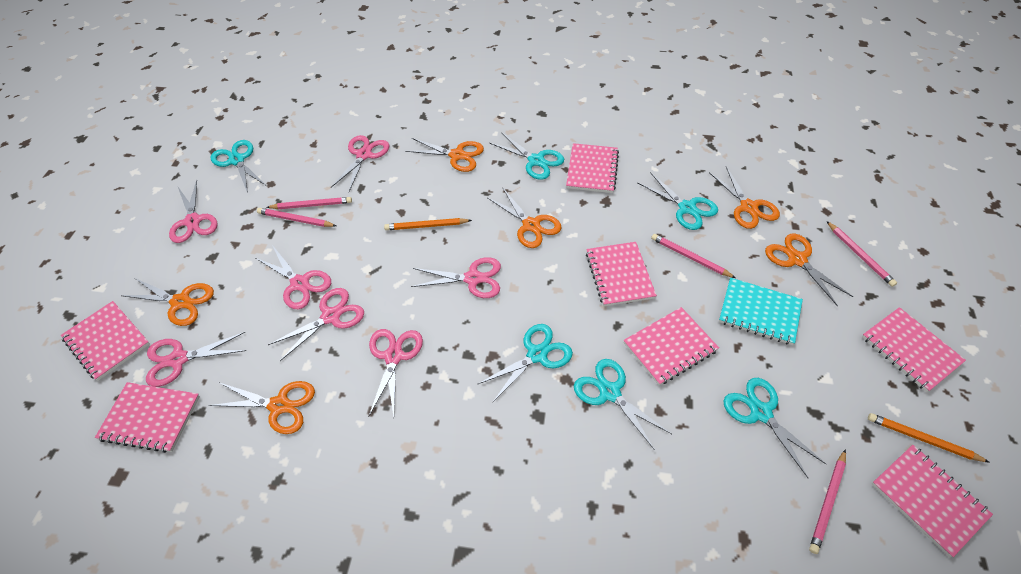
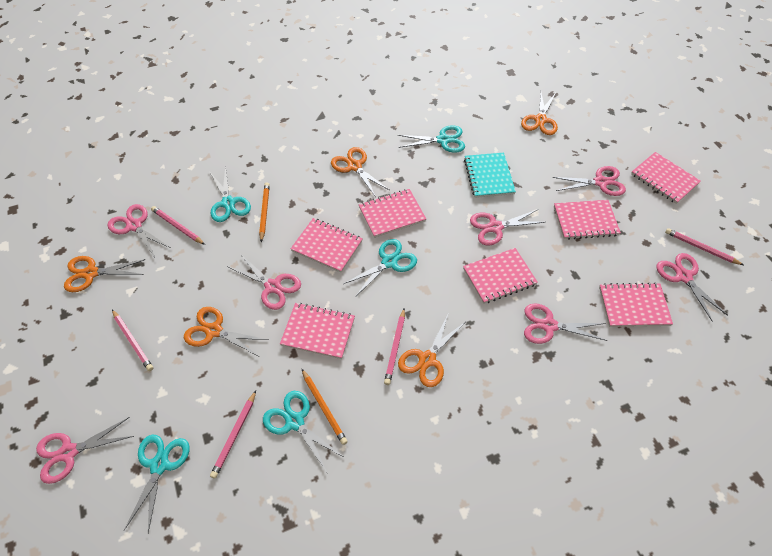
orange scissors: [120,278,214,326] [208,381,315,434] [405,138,484,172] [487,187,561,248] [709,167,780,229] [765,233,853,306] = 6 -> [64,256,146,292] [184,307,268,356] [331,147,389,197] [398,314,465,387] [521,93,558,135] = 5
turquoise scissors: [211,140,265,193] [477,324,573,402] [490,132,564,180] [574,359,672,450] [637,172,718,230] [723,378,826,478] = 6 -> [124,435,190,533] [209,166,251,222] [263,391,345,472] [343,239,417,297] [398,125,465,153] = 5

